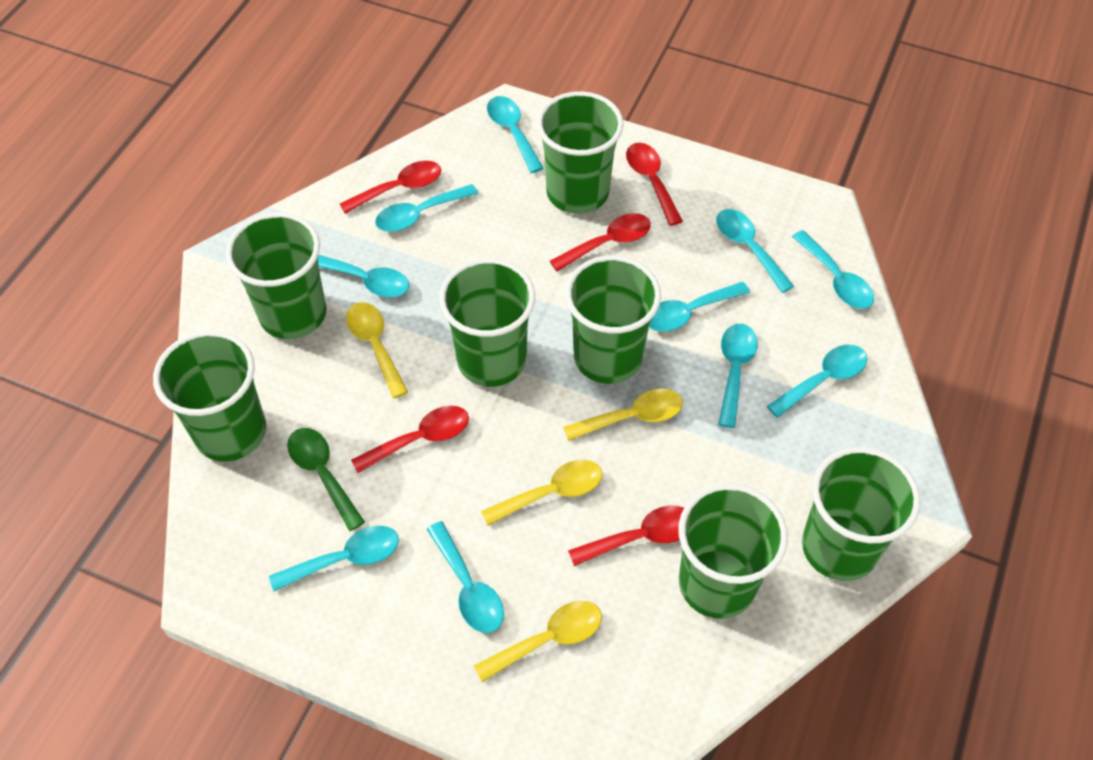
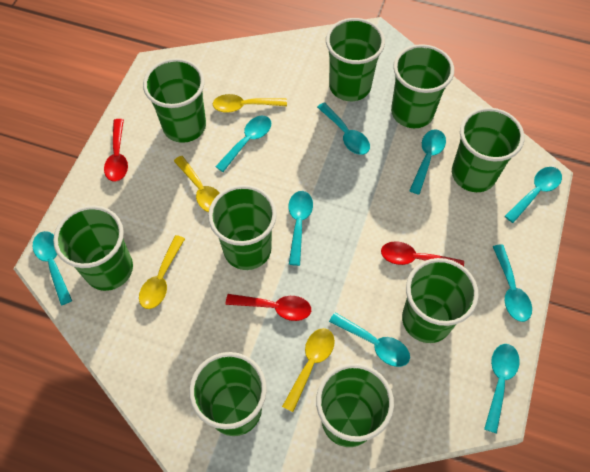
green cup: [153,331,266,462] [226,212,327,339] [439,258,535,387] [537,91,624,214] [565,255,661,384] [679,484,788,619] [802,447,920,581] = 7 -> [53,206,133,291] [143,58,206,143] [189,352,267,436] [208,185,277,270] [316,363,394,447] [326,18,385,101] [391,44,454,128] [402,258,479,343] [452,108,524,192] = 9
green spoon: [287,428,365,531] = 1 -> none = 0
red spoon: [340,161,441,214] [351,406,469,473] [550,213,651,271] [568,506,684,566] [626,143,683,226] = 5 -> [104,119,128,182] [226,294,311,321] [381,241,464,267] = 3
turquoise spoon: [269,526,399,591] [318,255,409,298] [375,184,478,232] [427,521,504,633] [487,96,544,173] [649,282,750,332] [716,209,794,293] [718,324,758,428] [767,345,867,418] [792,230,874,309] = 10 -> [33,231,72,305] [215,116,271,172] [289,191,313,266] [317,102,370,155] [329,313,410,367] [409,129,446,195] [484,344,520,433] [493,244,532,322] [505,167,562,223] = 9

